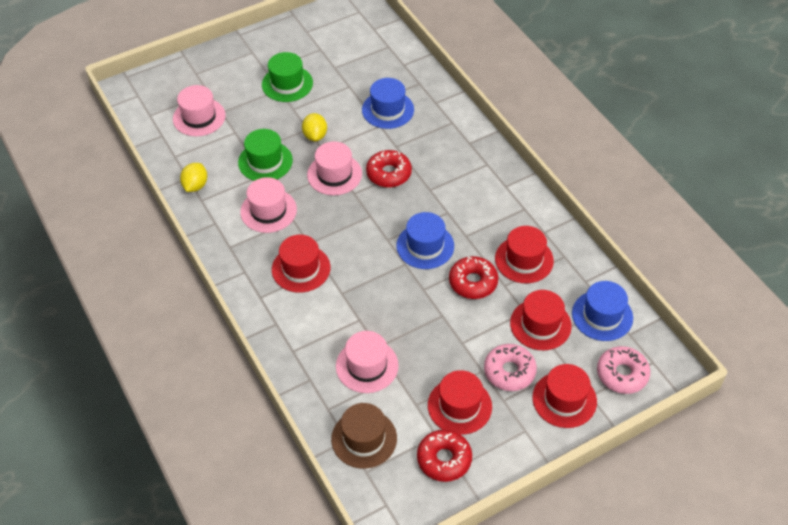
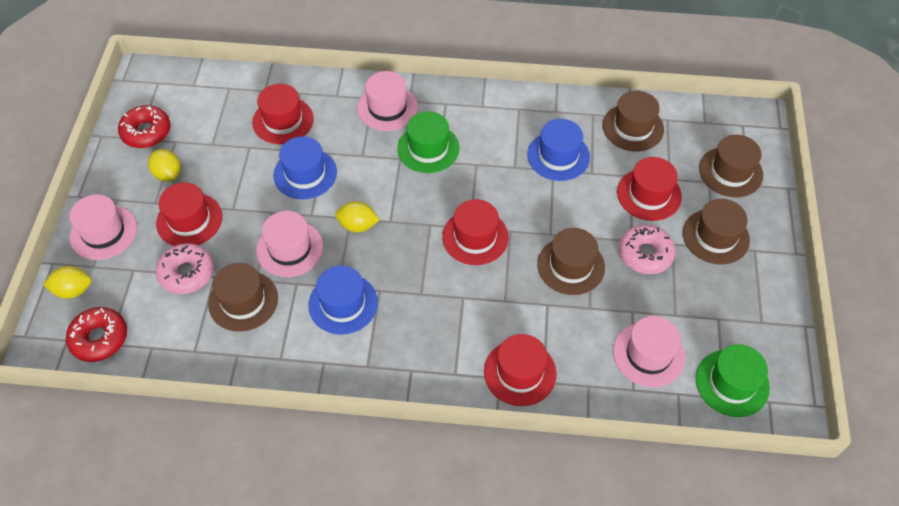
brown hat: [331,403,397,469] = 1 -> [208,263,278,332] [537,228,605,295] [602,91,664,151] [683,199,750,265] [699,135,763,198] = 5
red donut: [366,150,412,188] [417,429,472,482] [449,256,498,299] = 3 -> [66,307,127,362] [118,105,171,148] = 2
yellow lemon: [180,163,207,192] [302,113,327,141] = 2 -> [43,266,92,299] [148,149,181,182] [335,201,380,233] = 3

